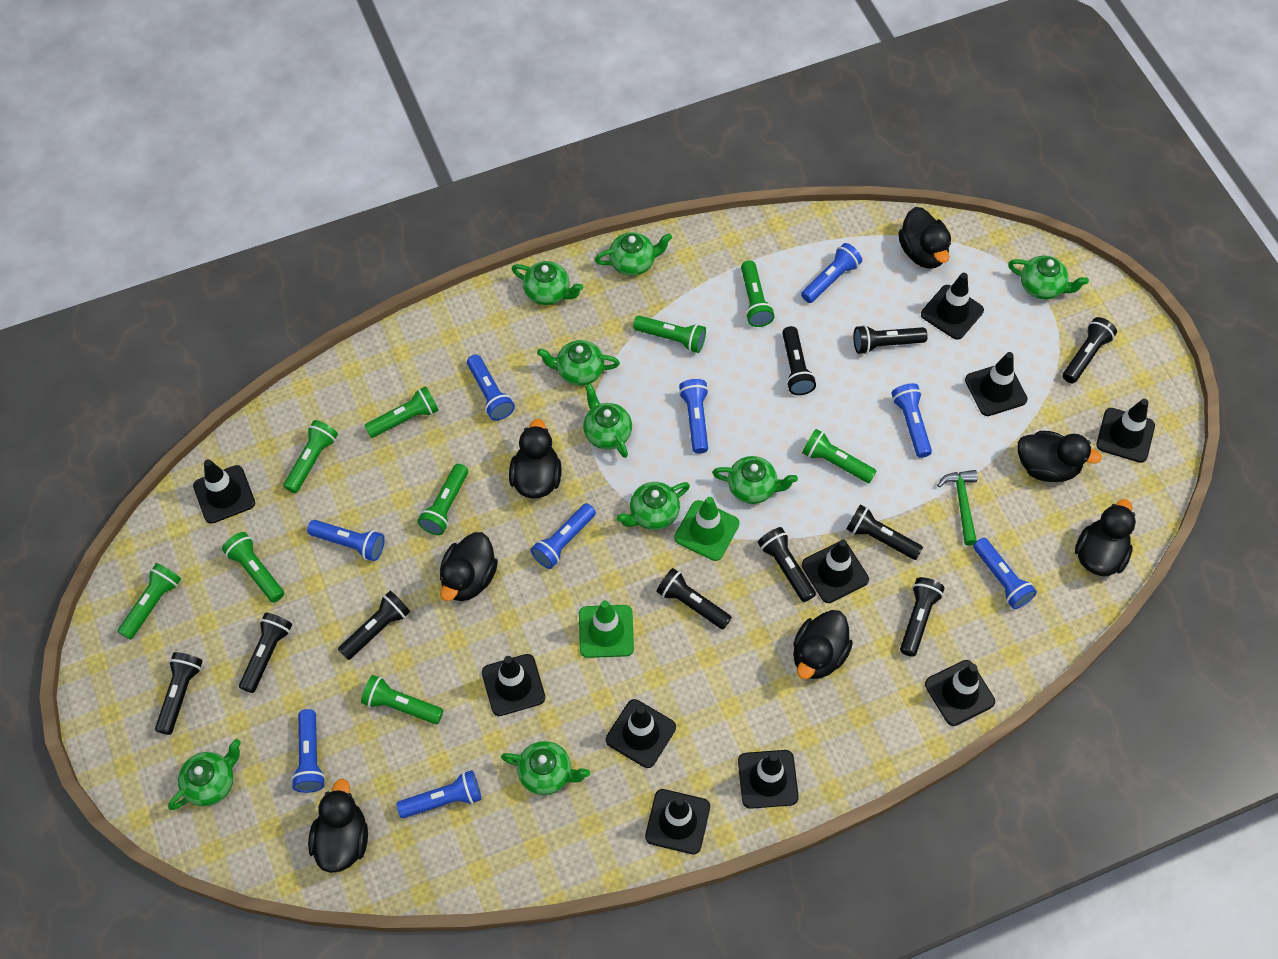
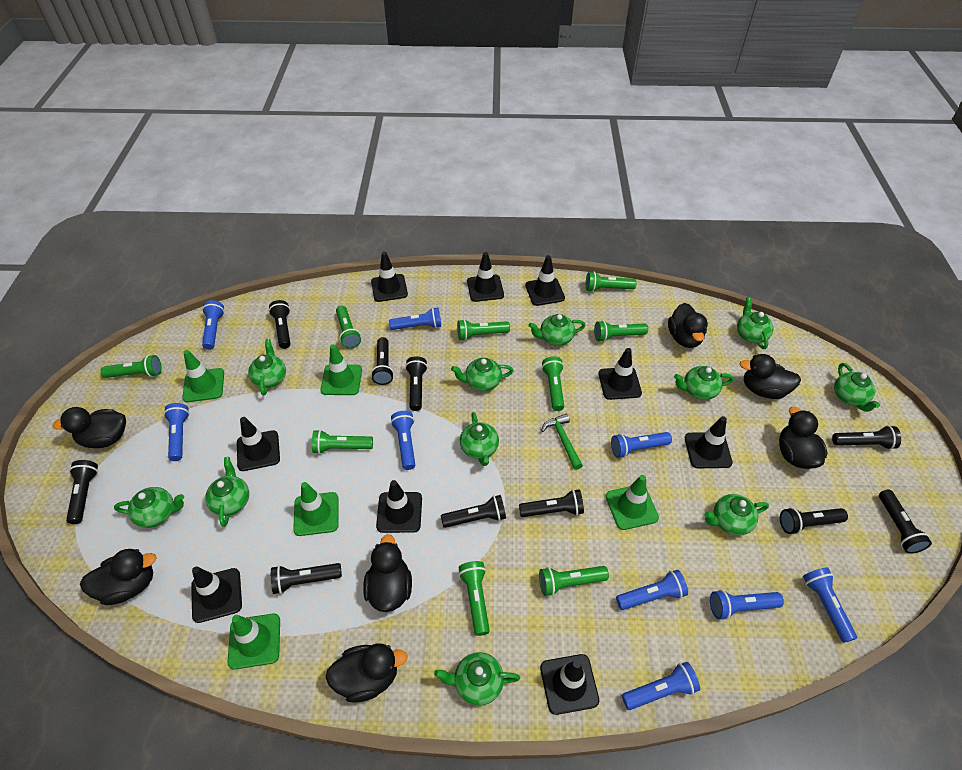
black traffic cone: [193,459,255,524] [482,654,545,716] [606,699,676,768] [645,789,710,854] [738,750,799,809] [802,539,869,603] [921,273,984,340] [925,660,995,726] [965,352,1028,416] [1096,399,1155,463] = 10 -> [191,566,242,623] [237,417,280,471] [371,252,408,302] [376,480,422,533] [467,252,504,302] [525,255,565,306] [540,654,599,715] [598,348,642,400] [685,416,733,468] = 9
green teapot: [168,739,241,810] [501,741,590,795] [512,261,583,305] [537,340,620,386] [583,384,632,458] [595,232,672,276] [616,482,690,530] [712,456,798,504] [1008,256,1089,300] = 9 -> [114,487,184,528] [205,457,249,527] [248,339,286,396] [434,652,520,706] [451,358,514,391] [460,412,499,466] [528,314,586,346] [674,366,734,400] [704,494,769,536] [737,297,773,349] [834,363,880,412] = 11
green traffic cone: [579,600,634,658] [674,497,740,561] = 2 -> [182,350,224,402] [227,614,280,670] [293,482,339,536] [320,344,362,395] [606,475,659,530] = 5

